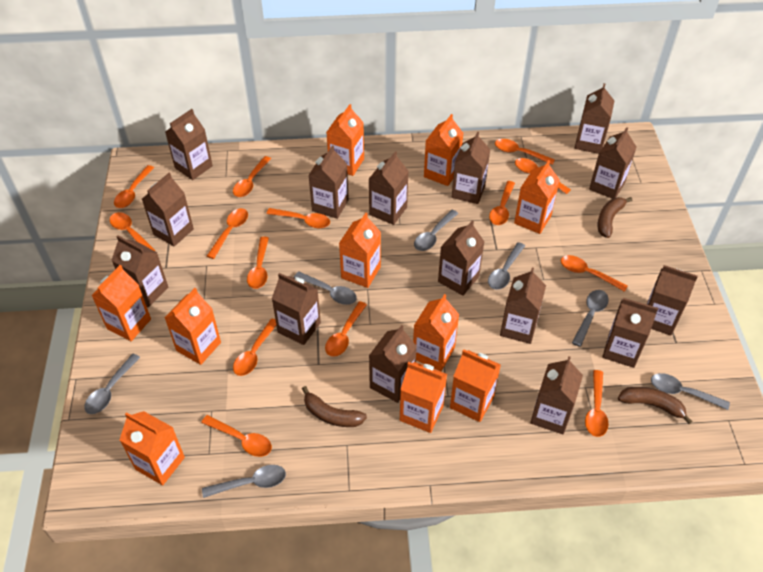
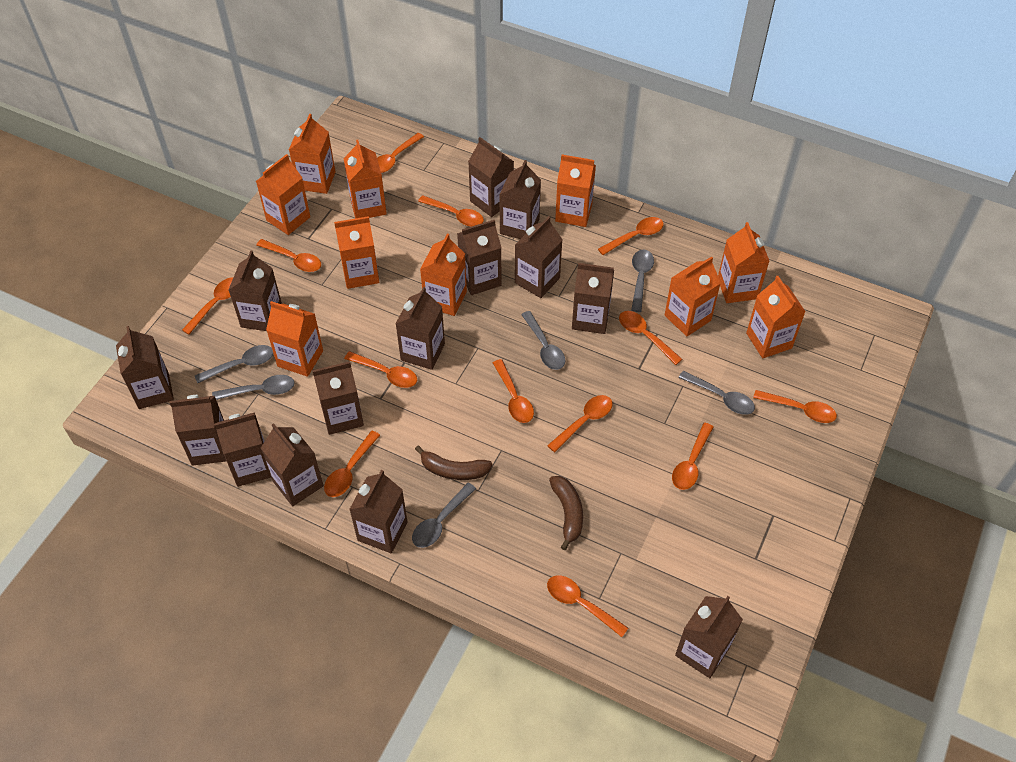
brown banana: [302,386,367,427] [598,197,632,238] [618,387,693,424] = 3 -> [415,446,493,480] [549,476,583,550] = 2
brown carton: [111,236,168,307] [142,173,194,246] [165,109,213,180] [272,273,321,345] [308,146,349,219] [369,151,409,225] [369,325,417,403] [438,220,484,296] [452,132,490,204] [500,268,546,344] [530,356,583,434] [574,83,614,154] [589,127,636,199] [602,298,658,368] [647,265,698,336] = 15 -> [116,326,174,409] [170,395,226,466] [214,412,271,487] [229,250,282,331] [261,423,323,506] [312,361,364,435] [349,470,408,553] [396,287,445,370] [457,220,502,295] [468,137,514,217] [499,160,541,239] [515,216,563,298] [572,263,614,334] [675,596,743,678] = 14
grey spoon: [84,354,140,414] [202,465,286,498] [294,271,357,305] [414,210,459,251] [488,242,525,290] [572,290,609,347] [651,373,730,410] = 7 -> [195,345,273,383] [212,375,295,400] [412,483,476,548] [521,311,565,370] [631,250,654,312] [678,371,755,415] = 6
orange spoon: [110,212,156,251] [114,165,154,208] [201,415,272,457] [207,208,248,259] [233,156,271,197] [233,318,276,376] [247,236,269,289] [267,208,330,228] [325,301,367,357] [489,181,515,225] [495,139,555,165] [515,158,571,194] [561,255,628,292] [585,370,609,437] = 14 -> [182,278,233,335] [256,239,321,272] [324,431,380,497] [344,351,417,388] [377,133,424,173] [418,195,484,227] [493,359,534,423] [547,395,613,452] [547,575,628,637] [598,217,664,255] [619,311,682,365] [672,423,714,490] [753,390,837,423] = 13

